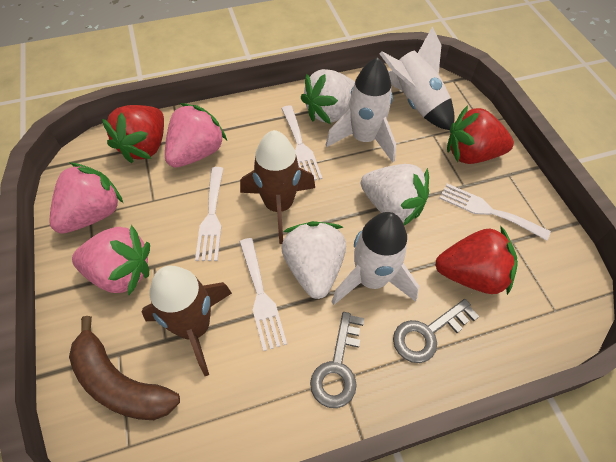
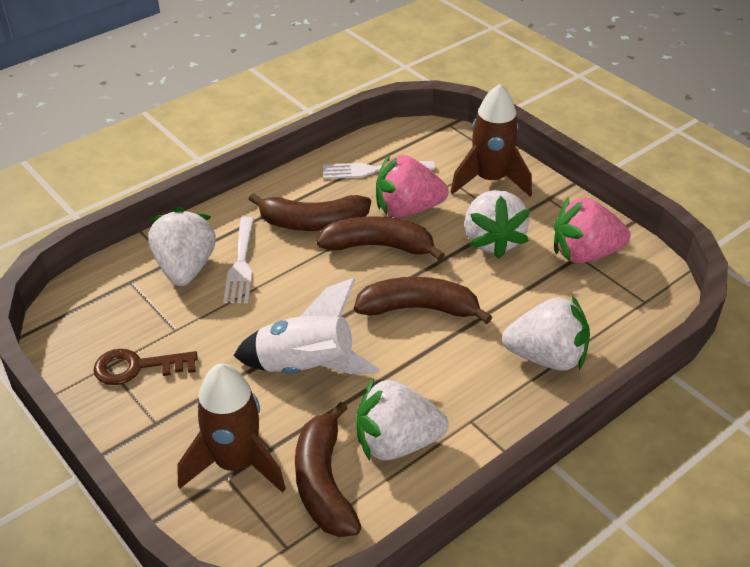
brown banana: [69,316,180,420] = 1 -> [249,193,371,231] [295,402,361,537] [317,216,445,261] [354,277,492,324] = 4
brown key: none = 0 -> [93,349,198,385] = 1
grey key: [310,312,364,408] [393,299,479,363] = 2 -> none = 0
pink strawberry: [49,163,123,234] [72,225,150,295] [165,103,227,168] = 3 -> [376,154,449,218] [554,196,631,263] = 2
red strawberry: [102,105,164,163] [435,226,518,295] [447,105,514,164] = 3 -> none = 0
white fork: [195,167,224,261] [239,238,287,351] [281,105,322,181] [439,183,551,241] = 4 -> [223,217,254,303] [323,161,435,179] = 2
white rocket: [326,57,396,163] [331,212,419,305] [379,26,455,130] = 3 -> [233,278,380,374] = 1
white strawberry: [281,221,346,299] [301,69,355,124] [361,164,429,226] = 3 -> [148,207,216,286] [356,377,449,461] [464,190,530,259] [502,296,590,371] = 4

